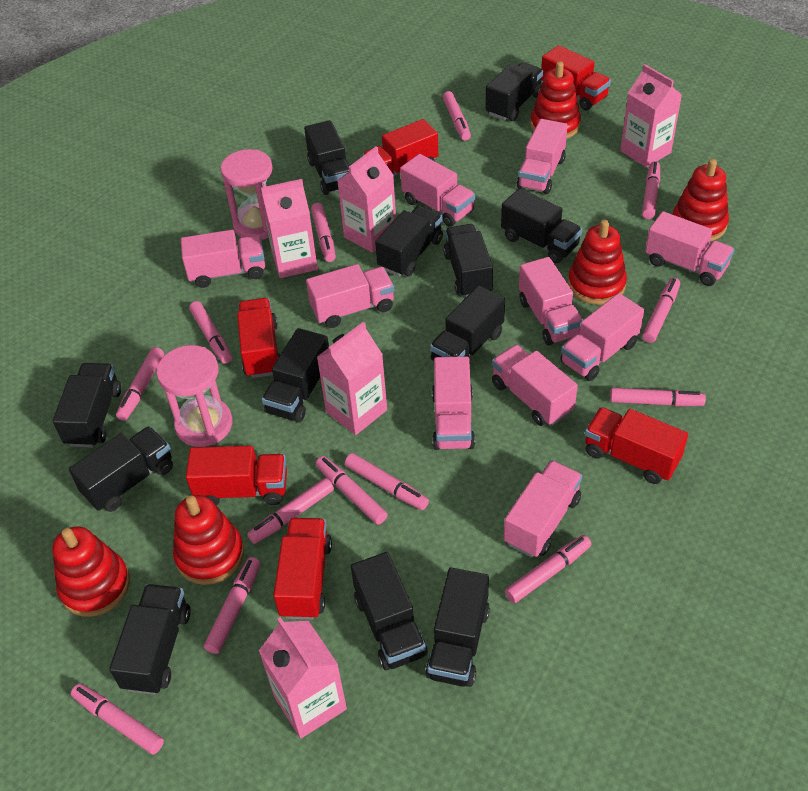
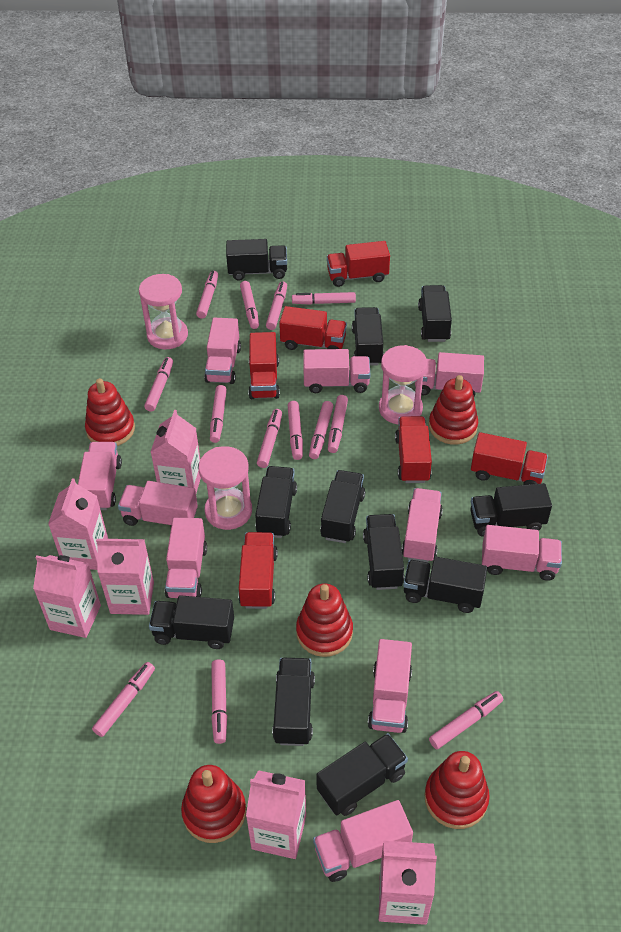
black truck: [53,363,121,448] [69,426,173,512] [109,584,191,695] [262,328,329,423] [304,120,349,195] [351,552,428,671] [375,206,443,277] [425,568,490,687] [430,285,505,362] [443,224,493,297] [486,62,543,121] [501,188,582,263] = 12 -> [149,595,234,649] [226,239,287,281] [255,466,297,538] [272,658,315,746] [316,733,408,816] [320,470,365,543] [352,307,384,366] [363,514,404,590] [403,557,487,613] [418,285,452,342] [470,483,552,536] = 11
pink carton: [259,617,347,739] [261,179,318,278] [317,322,387,435] [337,146,396,253] [620,64,682,168] = 5 -> [33,555,101,638] [48,478,108,570] [96,539,154,615] [151,410,201,493] [246,770,306,859] [379,841,437,925] = 6
pink hourglass: [156,345,232,447] [220,149,273,240] = 2 -> [139,274,188,349] [198,446,252,530] [379,345,427,425] = 3

